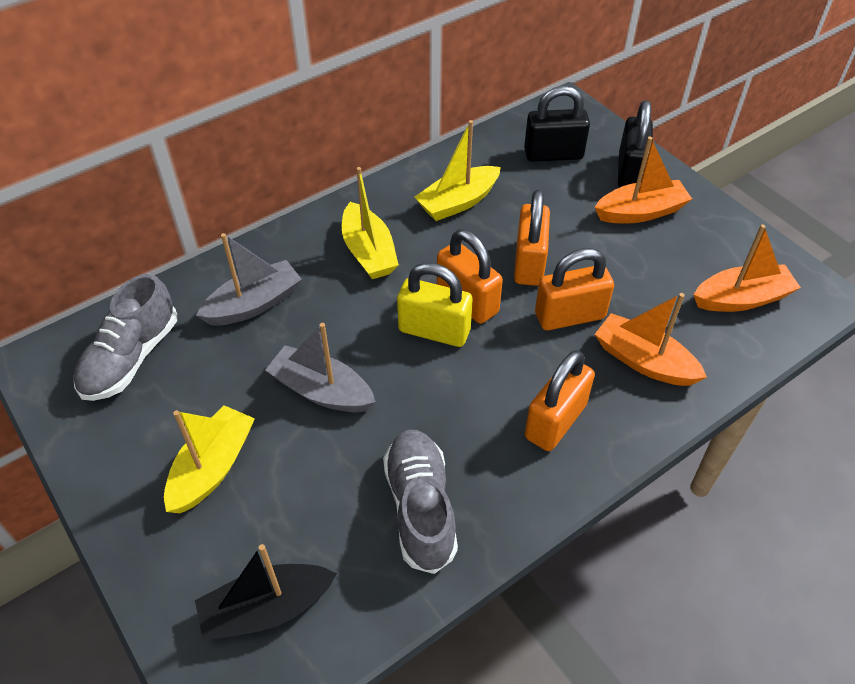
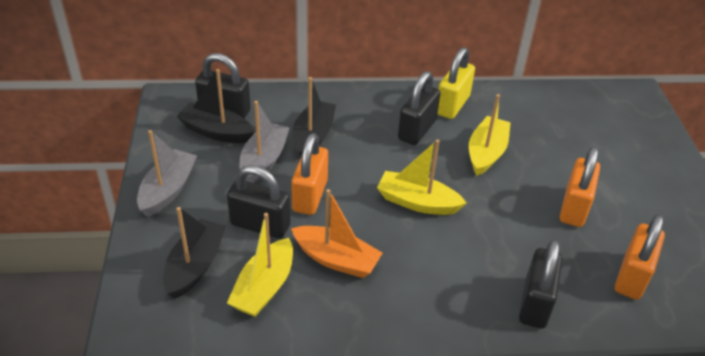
black boat: [195,544,337,641] = 1 -> [163,207,226,299] [176,69,255,143] [292,77,336,158] = 3
black padlock: [524,86,590,162] [618,100,653,188] = 2 -> [195,53,251,118] [227,165,290,239] [398,71,440,145] [519,239,563,329] = 4
grey shoe: [74,274,177,401] [383,430,458,574] = 2 -> none = 0
orange boat: [595,136,692,223] [595,293,707,386] [694,224,801,312] = 3 -> [291,189,383,278] = 1
orange padlock: [437,229,503,324] [514,189,550,286] [525,350,595,451] [535,248,614,330] = 4 -> [291,133,328,215] [560,146,600,227] [615,214,665,300] = 3

